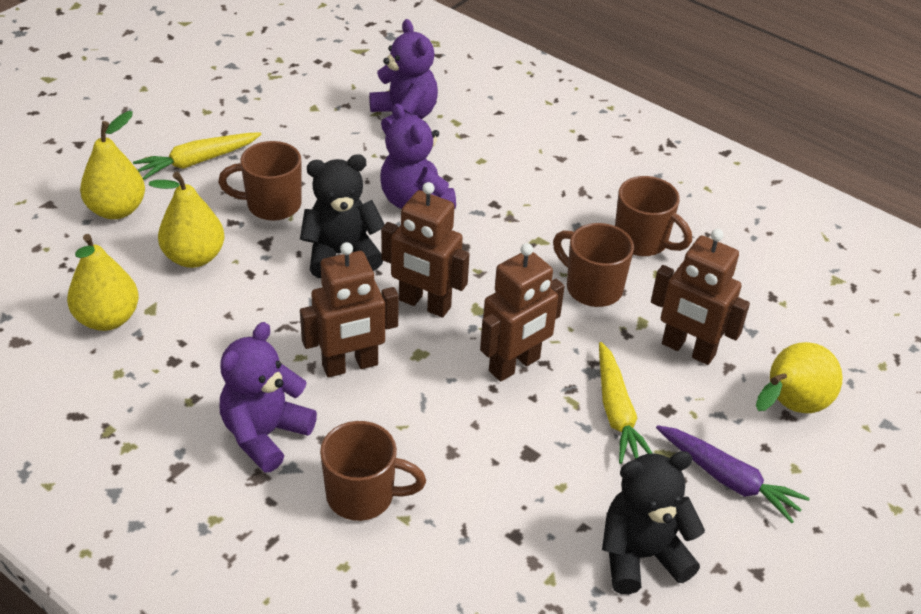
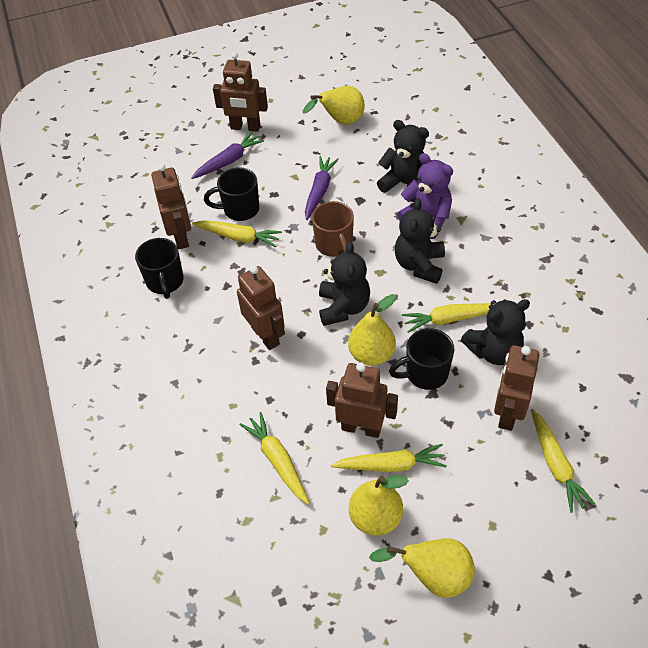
black mug: none = 0 -> [135,238,184,299] [204,167,259,221] [389,328,454,390] = 3
black teddy bear: [300,154,385,278] [602,451,705,594] = 2 -> [319,241,370,326] [377,120,429,202] [395,198,445,284] [461,299,530,365] = 4
brown mug: [218,141,301,221] [320,421,426,521] [553,223,634,307] [615,176,692,256] = 4 -> [312,201,354,257] = 1
brown robot: [300,242,399,377] [381,182,470,317] [480,243,565,382] [651,229,750,365] = 4 -> [151,164,191,249] [213,52,268,132] [237,265,285,350] [326,362,398,438] [494,345,540,431] = 5
purple carrot: [656,425,810,523] = 1 -> [191,132,264,179] [305,156,339,220] = 2
purple teddy bear: [220,322,317,472] [369,19,438,135] [380,103,456,209] = 3 -> [397,153,453,239] = 1
yellow carrot: [133,132,261,180] [599,342,653,464] = 2 -> [192,220,282,247] [240,412,309,504] [331,444,447,472] [402,303,491,333] [531,409,596,513] = 5

